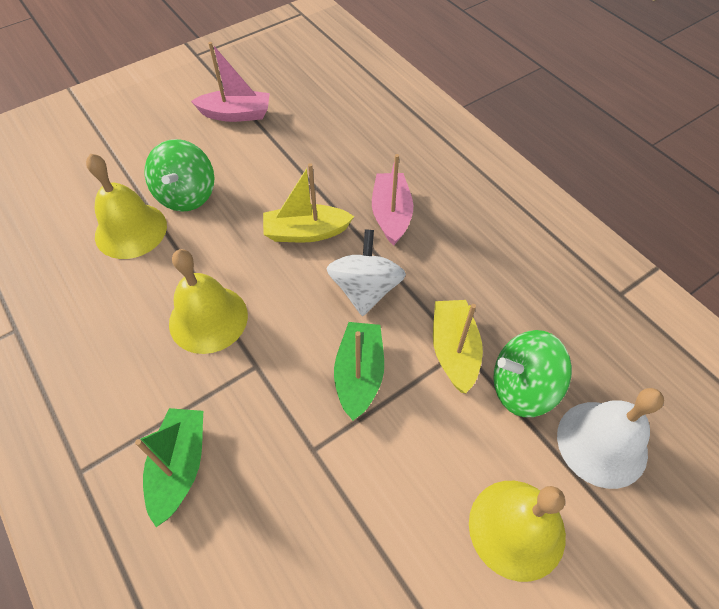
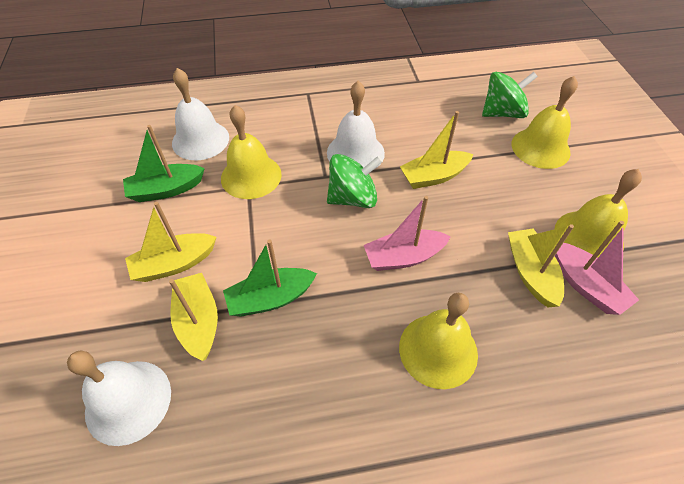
white bell: [557,388,664,489] = 1 -> [67,351,171,446] [172,68,229,160] [327,81,385,169] = 3
white spinning top: [327,229,406,316] = 1 -> none = 0
yellow bell: [86,153,167,259] [169,249,248,354] [469,481,566,582] = 3 -> [221,105,282,199] [399,293,478,389] [512,76,578,169] [555,169,642,258] = 4
yellow boat: [263,163,354,242] [433,300,483,393] = 2 -> [125,202,216,282] [169,273,218,361] [400,111,474,189] [508,224,574,307] = 4

